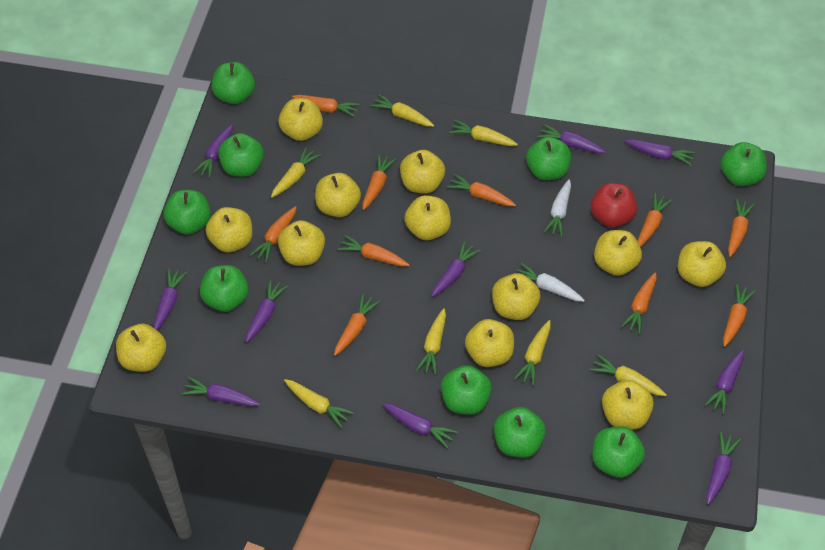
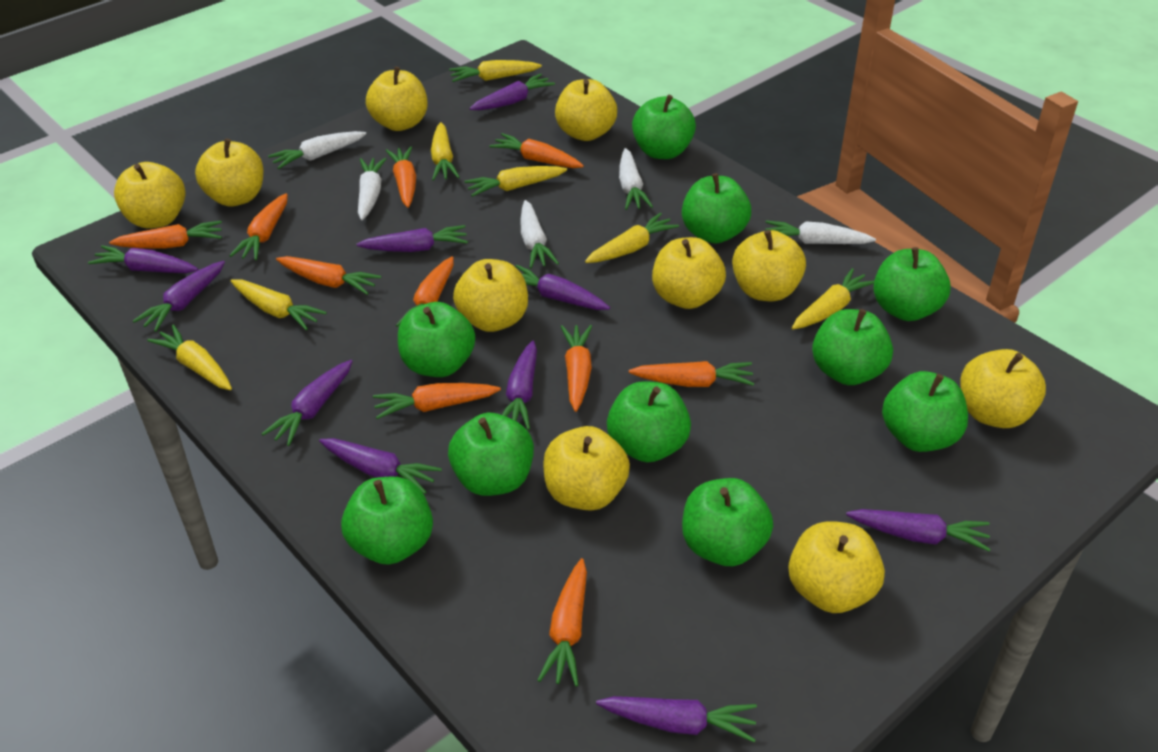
green apple: [164,190,211,235] [200,265,249,312] [212,62,255,104] [218,133,264,177] [441,365,492,415] [494,407,546,458] [526,137,571,180] [592,426,645,478] [721,142,767,186] = 9 -> [341,477,433,565] [398,302,475,377] [448,413,534,496] [607,381,691,463] [632,95,696,159] [682,173,751,244] [682,478,773,566] [812,309,893,385] [873,247,951,321] [882,371,968,452] = 10
red apple: [591,183,637,228] = 1 -> none = 0
white carrot: [516,263,585,302] [544,179,571,237] = 2 -> [268,131,366,169] [358,158,387,220] [520,200,559,268] [619,148,653,210] [765,221,876,244] = 5
yellow apple: [116,324,166,372] [206,207,252,252] [278,98,323,141] [278,220,325,266] [315,173,361,217] [400,150,445,194] [404,195,451,240] [465,319,514,367] [492,273,540,320] [594,230,642,276] [602,380,654,430] [678,241,726,287] = 12 -> [114,162,185,229] [195,139,264,206] [366,67,427,131] [453,259,528,332] [543,426,630,511] [555,79,617,141] [652,237,726,309] [732,230,806,301] [788,521,885,613] [961,349,1046,428] = 10

